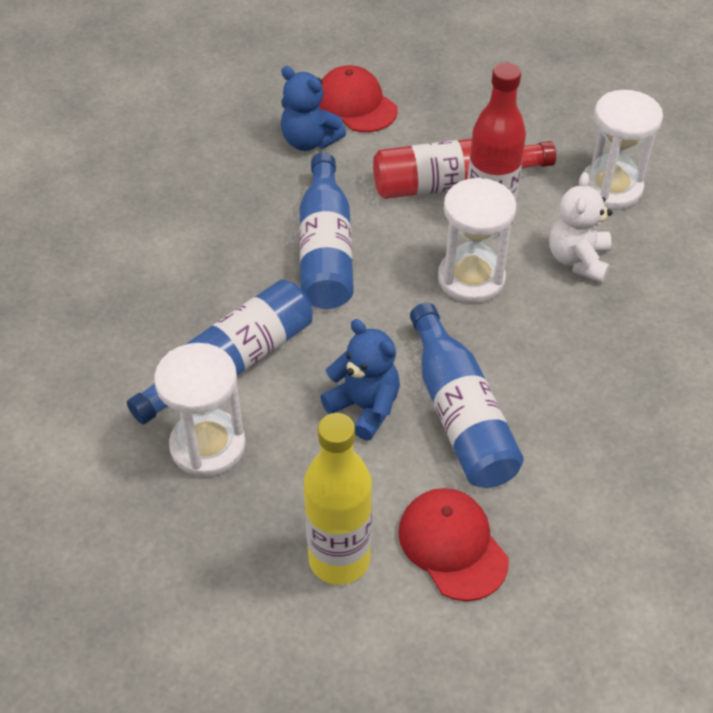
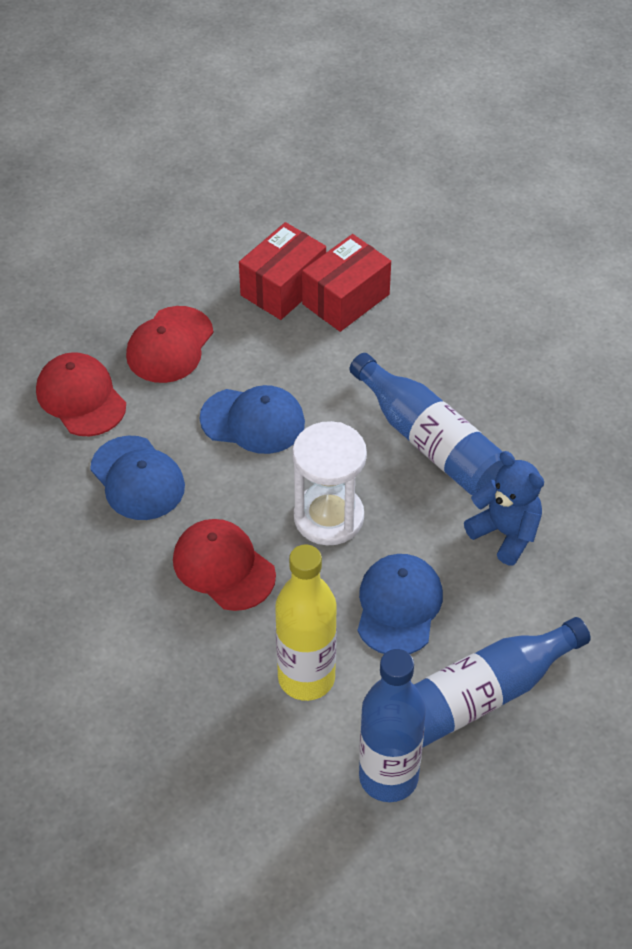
blue cap: none = 0 -> [90,436,185,520] [200,385,305,454] [358,554,443,654] = 3
blue teddy bear: [281,66,346,151] [320,319,400,440] = 2 -> [464,451,544,565] = 1
red bottle: [373,139,556,199] [467,63,526,234] = 2 -> none = 0
red box: none = 0 -> [239,222,326,320] [302,234,391,332] = 2
red cap: [318,65,398,132] [398,488,509,601] = 2 -> [36,352,126,436] [126,306,213,383] [173,519,276,611] = 3
white hourglass: [154,343,246,477] [438,177,516,303] [582,90,663,210] = 3 -> [293,421,367,545] = 1
white teddy bear: [549,172,613,283] = 1 -> none = 0

